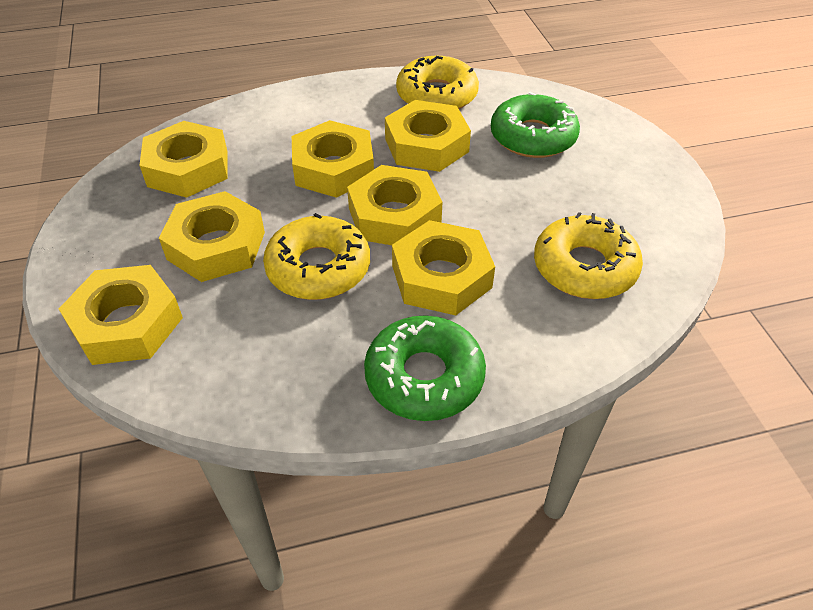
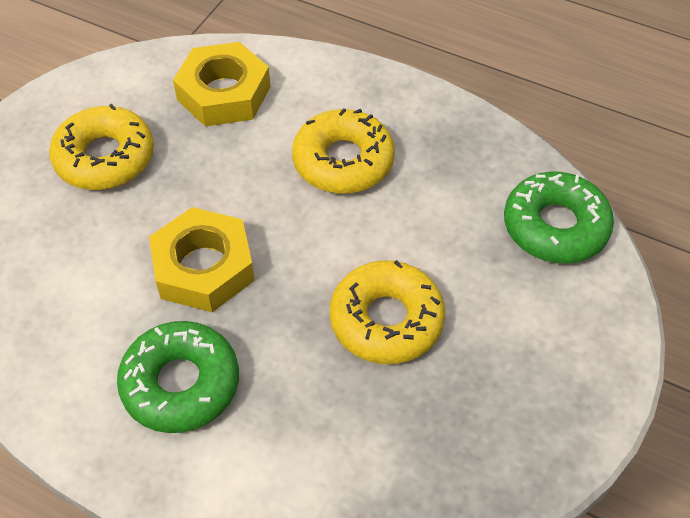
yellow nut: [59,265,183,365] [139,121,228,198] [159,191,265,282] [292,120,374,198] [347,165,443,245] [385,100,471,172] [392,220,495,315] = 7 -> [149,207,255,312] [173,42,271,126] = 2

